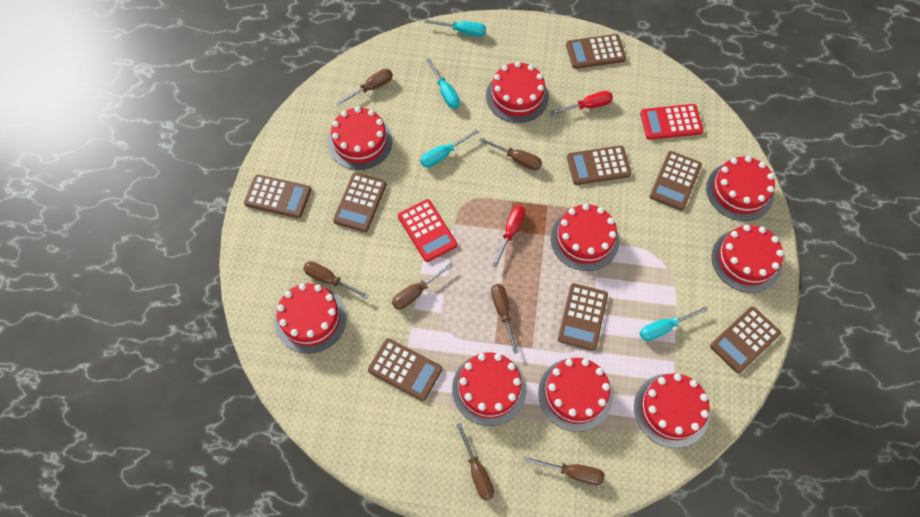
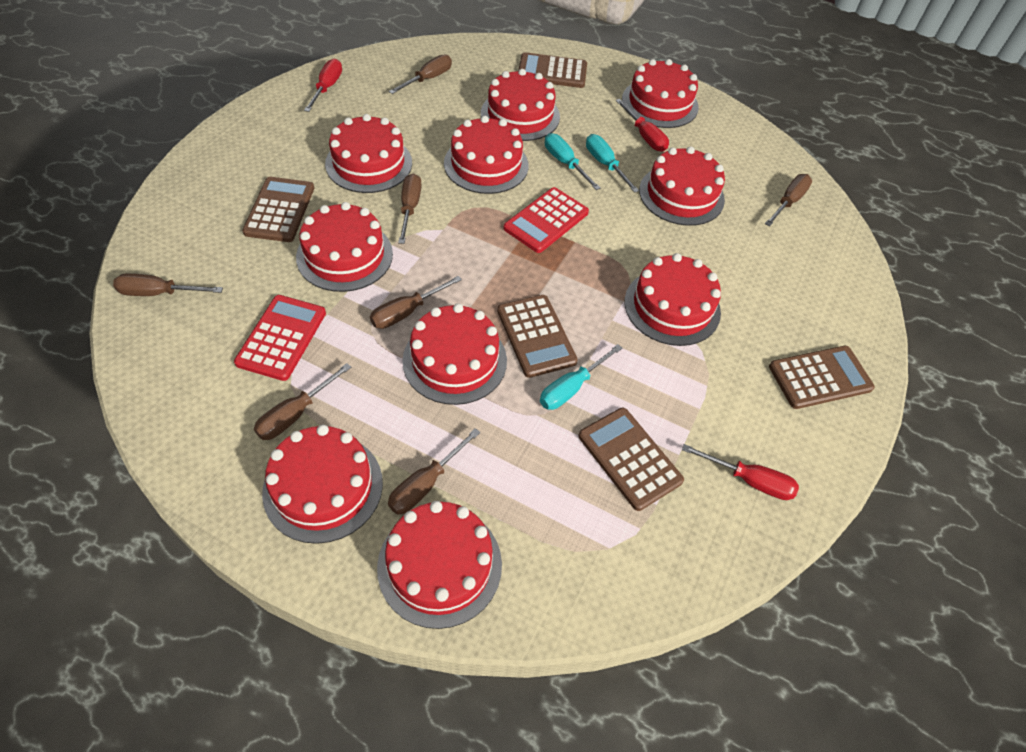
brown calculator: [244,174,311,218] [333,172,387,232] [368,338,442,401] [558,283,608,351] [566,34,626,69] [567,146,631,185] [650,151,702,210] [710,306,781,373] = 8 -> [242,177,314,242] [497,295,578,378] [518,52,587,88] [578,408,684,511] [769,346,875,409] = 5
red cake: [275,283,347,354] [328,107,392,170] [452,352,526,426] [486,61,549,123] [538,358,613,432] [551,204,619,271] [634,373,710,448] [706,156,775,221] [712,225,784,293] = 9 -> [262,425,383,544] [296,202,393,292] [325,114,412,193] [377,501,502,629] [402,303,507,405] [444,116,529,194] [481,69,560,141] [622,59,699,128] [624,253,721,346] [639,146,725,226] = 10
red screwdriver: [493,206,525,267] [550,91,613,115] = 2 -> [304,59,342,112] [615,99,669,152] [682,444,799,500] = 3
turquoise screwdriver: [420,130,479,168] [424,19,486,37] [426,58,460,108] [640,307,708,341] = 4 -> [540,344,622,410] [545,133,601,190] [586,134,639,193] = 3

